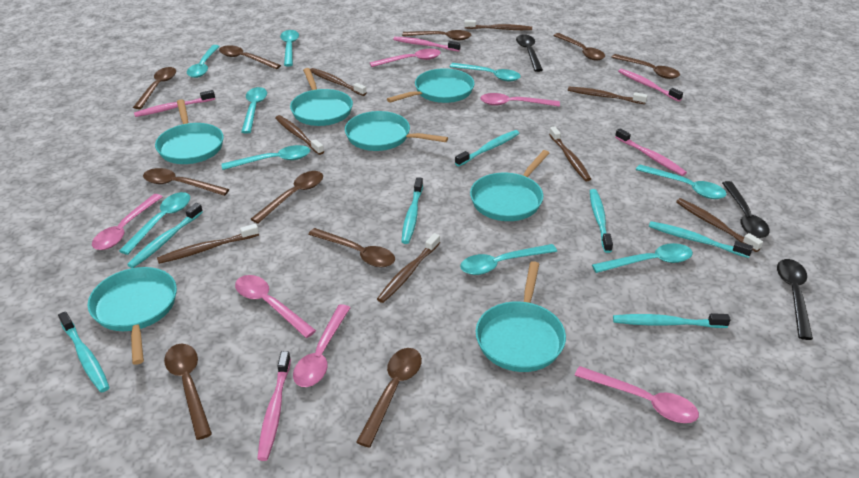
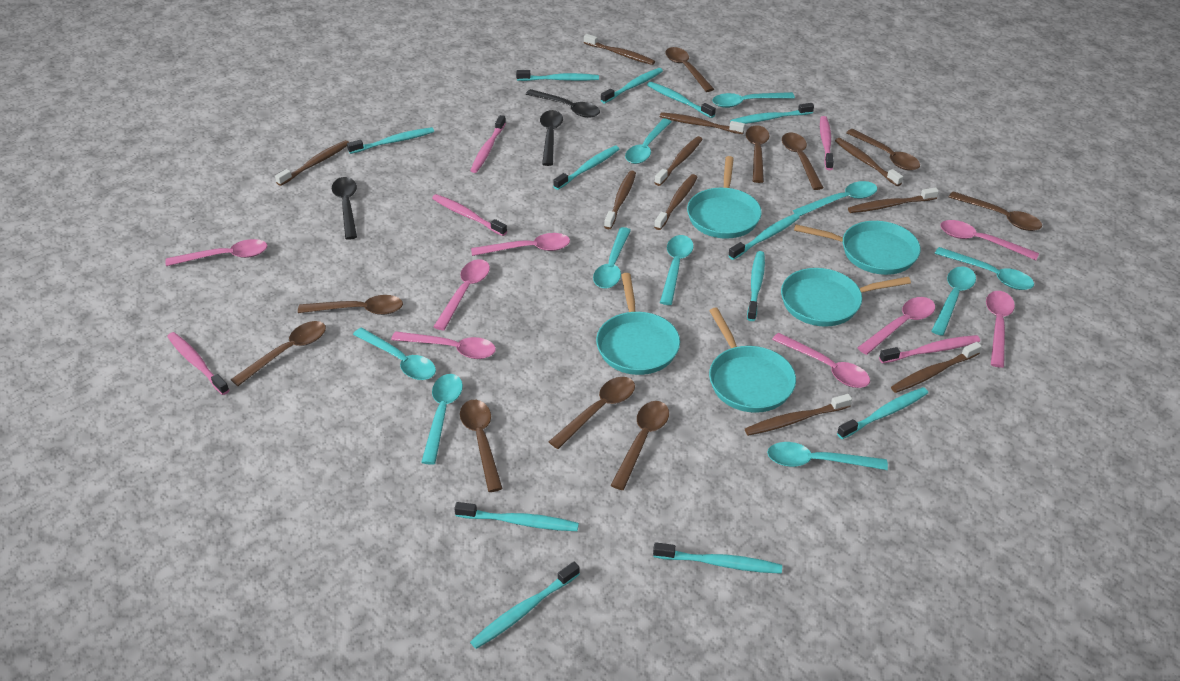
brown toothbrush: [157,224,259,264] [275,115,324,155] [310,68,366,96] [377,233,440,303] [464,20,532,30] [549,127,591,181] [568,87,648,104] [676,198,763,252] = 8 -> [275,140,349,186] [584,34,655,65] [604,171,636,229] [654,174,697,230] [655,136,703,186] [660,112,745,134] [745,394,852,436] [835,138,903,186] [848,187,939,213] [891,342,982,393] = 10
pink spoon: [92,194,163,250] [235,275,316,338] [293,304,350,387] [370,49,441,67] [480,93,560,107] [574,366,699,423] = 6 -> [165,239,267,266] [391,331,496,359] [433,259,490,331] [471,233,570,256] [772,333,870,388] [857,297,935,355] [940,220,1039,260] [986,291,1015,368] = 8
turquoise pan: [88,267,177,365] [155,99,224,164] [290,68,353,126] [345,111,448,151] [387,68,475,103] [470,150,550,221] [476,261,566,372] = 7 -> [596,273,680,375] [687,156,762,239] [709,308,796,413] [781,268,911,327] [794,221,921,275] = 5
turquoise spoon: [119,192,190,255] [187,45,220,78] [221,145,310,170] [241,87,267,134] [280,30,299,67] [450,63,521,82] [460,244,557,275] [592,243,693,273] [636,164,726,199] = 9 -> [353,328,436,380] [421,374,463,465] [593,227,631,289] [625,118,672,164] [660,235,694,305] [712,92,795,108] [767,442,888,470] [793,181,877,216] [931,267,976,336] [934,247,1034,290] = 10
turquoise toothbrush: [58,311,110,393] [127,203,203,268] [402,177,423,244] [455,130,519,166] [590,189,613,253] [613,313,731,328] [649,221,753,258] = 7 -> [347,127,434,154] [454,502,579,531] [470,562,580,649] [516,70,599,81] [553,146,619,190] [601,68,663,103] [647,82,716,118] [653,542,782,574] [728,214,800,260] [730,103,814,124] [747,251,765,321] [837,387,928,439] = 12

